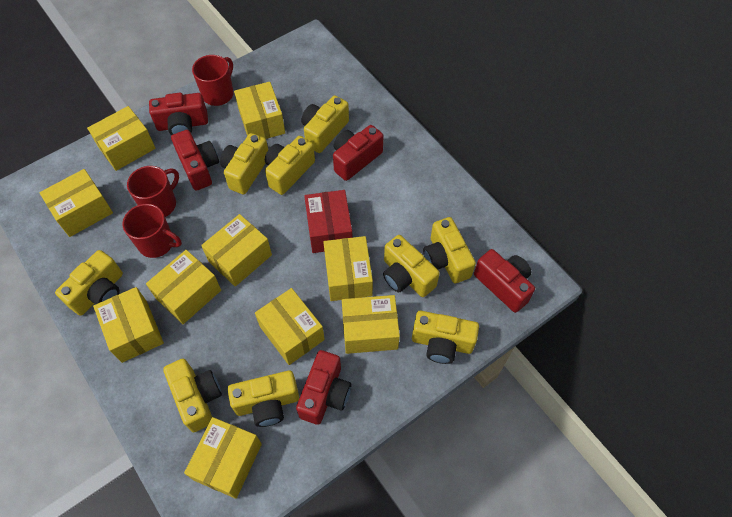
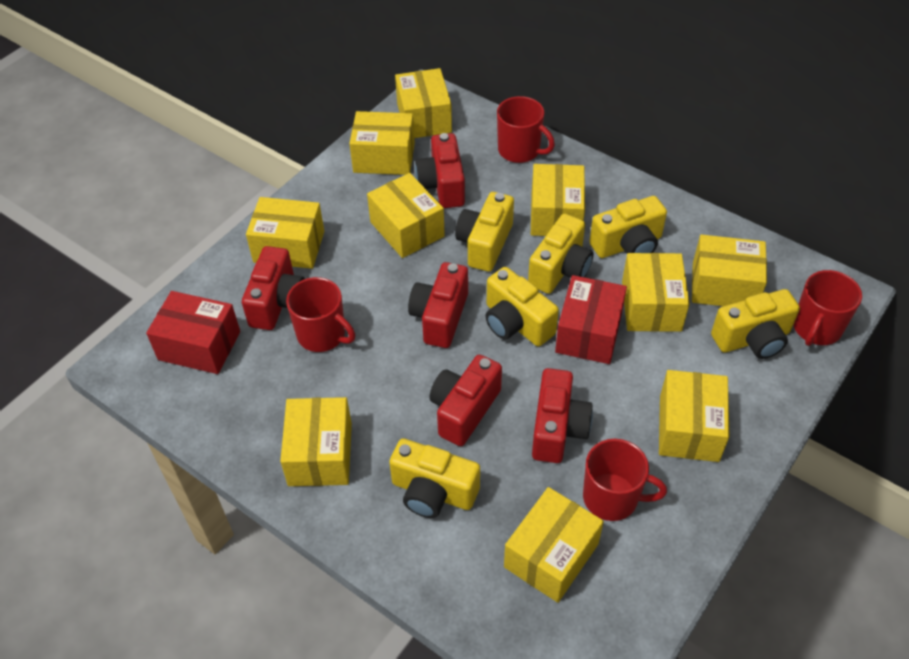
red box: [304,190,353,253] = 1 -> [146,291,240,374] [555,275,627,364] = 2
red mug: [122,204,182,258] [127,166,179,217] [192,55,234,106] = 3 -> [286,277,355,352] [497,96,555,163] [583,439,667,521] [793,270,862,346] = 4
yellow camera: [55,250,123,316] [163,359,222,432] [220,133,268,195] [228,370,299,427] [265,136,315,195] [302,95,349,153] [383,235,440,297] [412,311,479,364] [423,217,476,283] = 9 -> [389,438,480,518] [455,192,514,272] [485,267,559,347] [528,213,593,294] [589,196,667,258] [711,289,800,359] = 6

